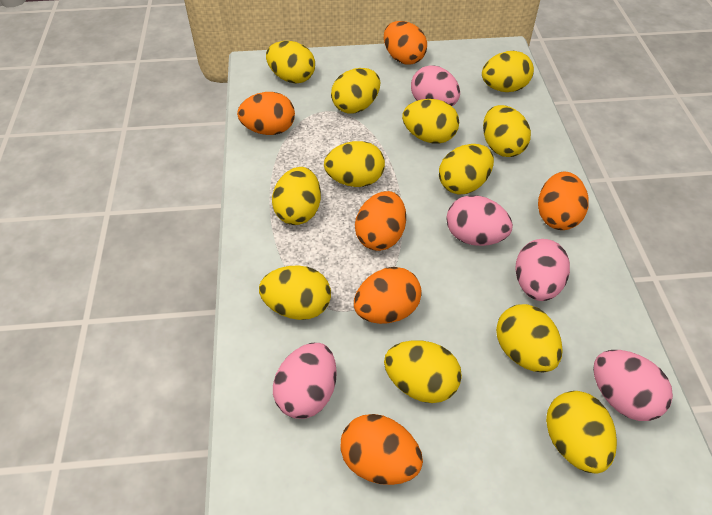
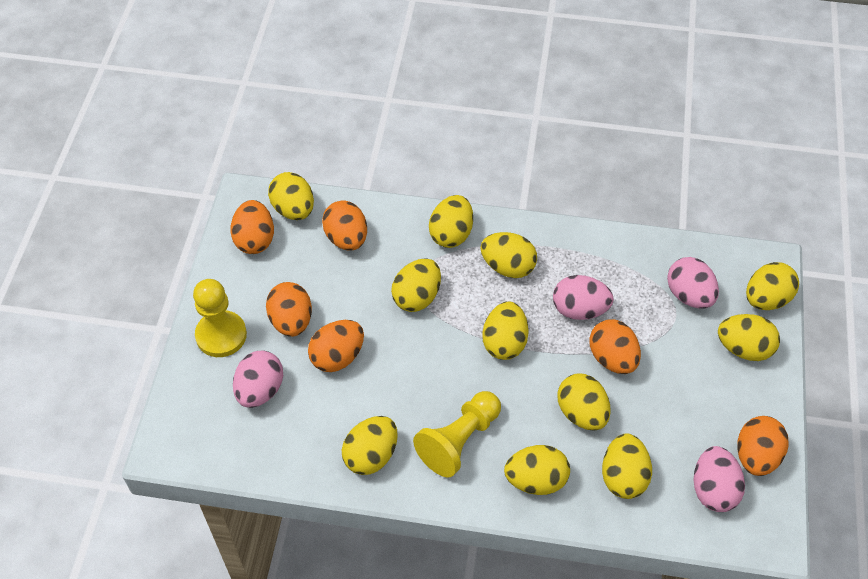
pink egg: [273,343,337,419] [411,65,460,106] [446,195,513,246] [515,239,570,301] [593,350,673,421] = 5 -> [233,351,283,408] [553,275,614,320] [667,257,719,309] [694,446,745,512] = 4
yellow egg: [259,265,331,320] [266,41,315,84] [272,167,321,225] [324,141,385,187] [331,68,380,114] [384,340,462,403] [402,99,459,144] [439,144,494,194] [482,51,534,92] [483,105,531,157] [496,304,563,373] [546,391,617,473] = 12 -> [268,172,314,220] [341,416,398,475] [391,259,441,312] [429,195,473,248] [480,232,537,278] [482,302,529,360] [504,445,570,495] [557,374,611,430] [602,433,652,499] [718,314,780,361] [746,262,799,310] = 11
yellow pawn: none = 0 -> [193,279,247,357] [413,391,501,477] = 2

